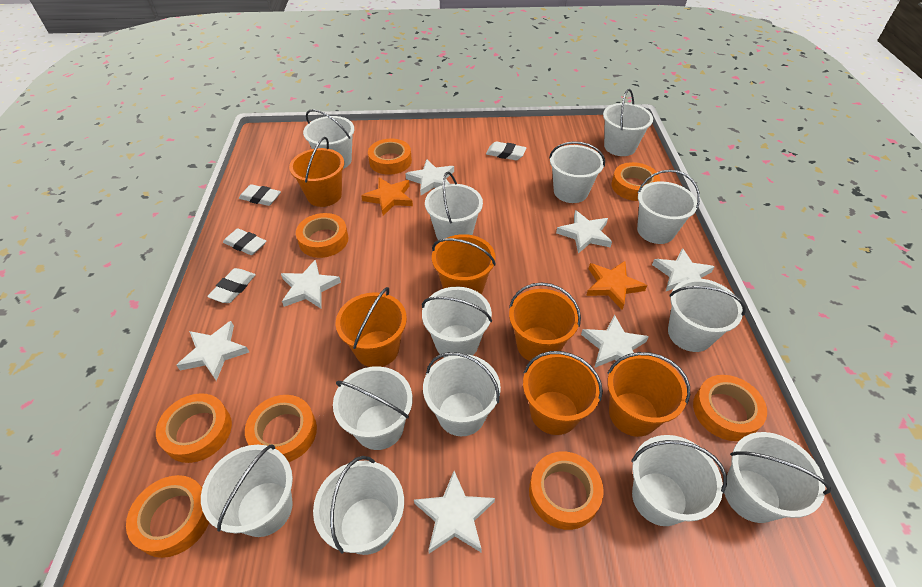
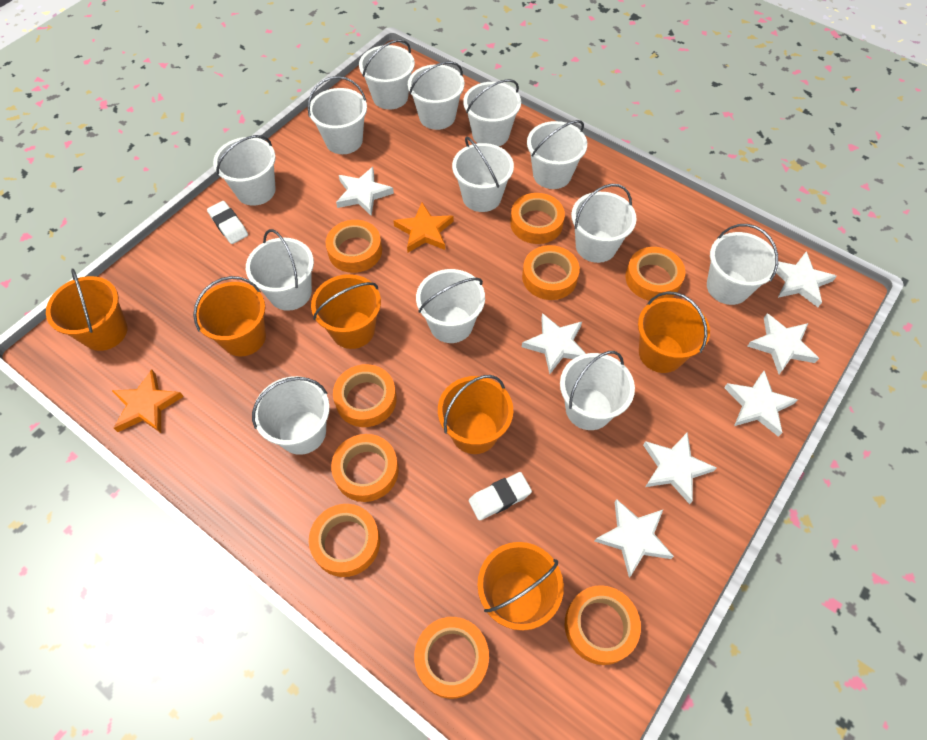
orange tape: [126,475,209,558] [156,393,232,463] [245,395,317,462] [296,213,348,258] [368,138,412,175] [529,451,604,530] [611,162,660,201] [693,375,767,441] = 8 -> [309,504,380,577] [326,220,382,273] [331,434,399,502] [333,364,397,427] [414,617,489,699] [510,193,565,244] [522,245,580,300] [565,585,641,665] [625,247,685,301] = 9
white eraser: [207,268,256,303] [223,228,266,255] [239,184,281,206] [486,141,526,160] = 4 -> [207,201,248,244] [469,472,532,521] = 2

